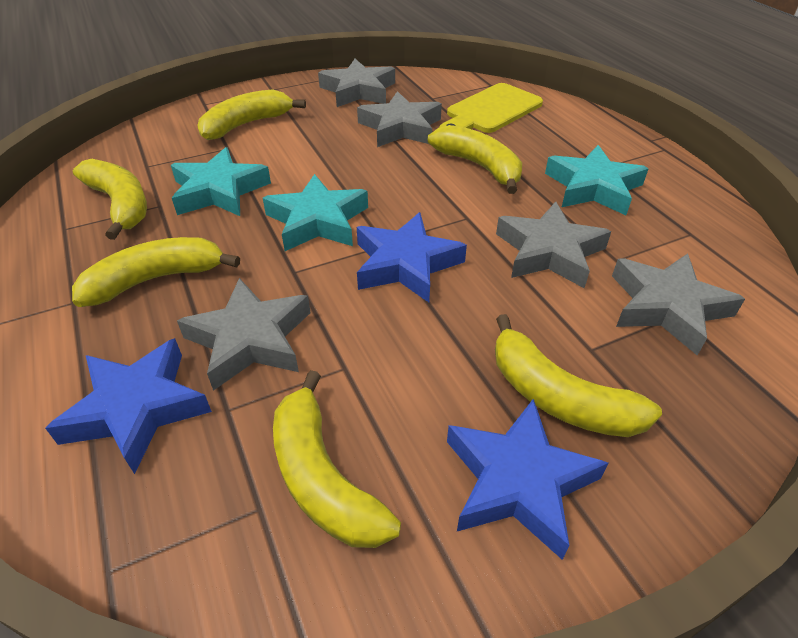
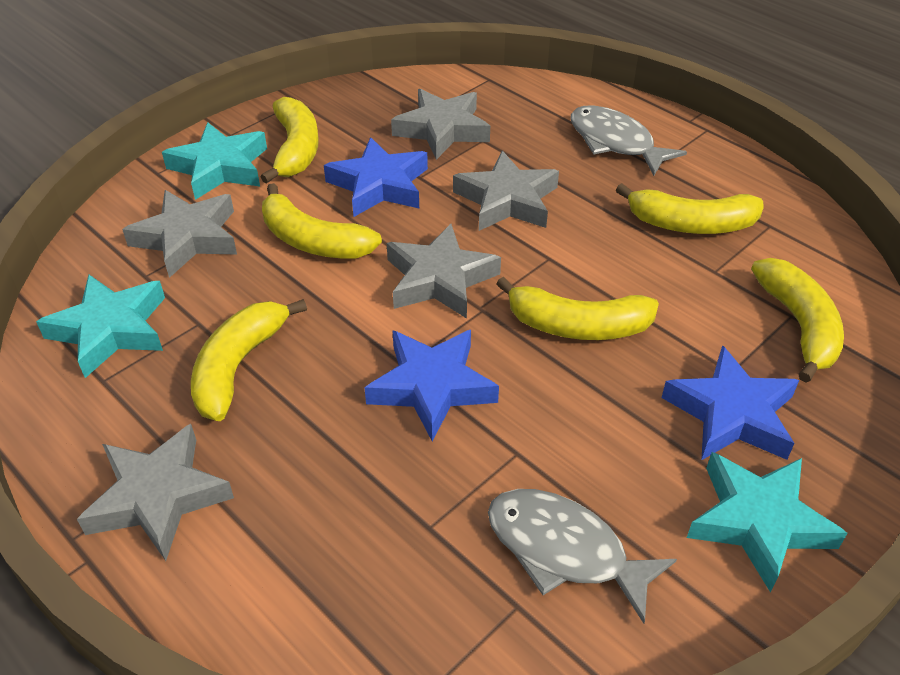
grey fish: none = 0 -> [488,489,677,624] [571,105,687,176] = 2
yellow cutting board: [439,83,543,133] = 1 -> none = 0

